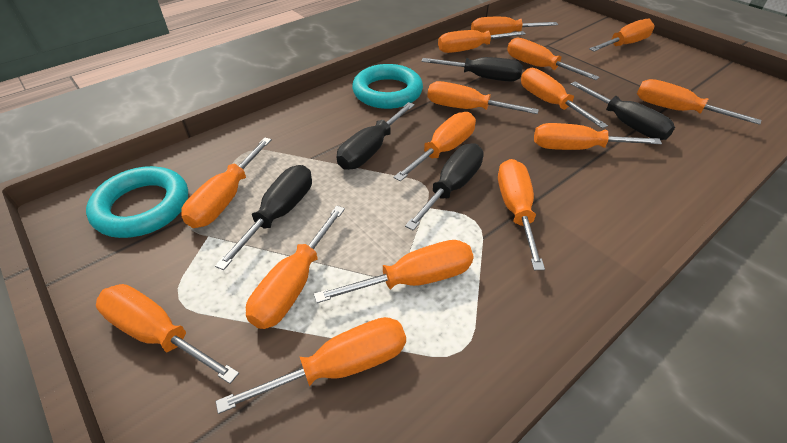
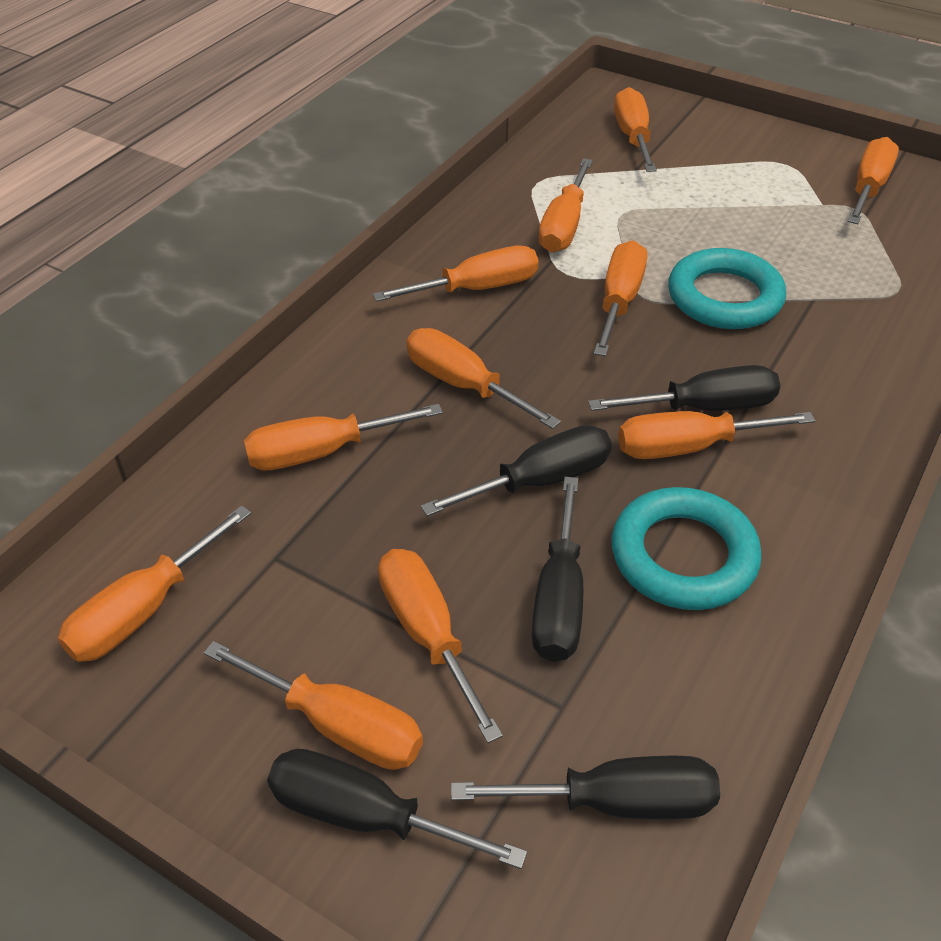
orange screwdriver: [96,284,239,384] [181,137,272,228] [216,317,406,414] [246,206,345,329] [314,240,474,303] [394,112,476,181] [427,81,539,114] [438,30,526,53] [471,17,558,35] [498,159,545,270] [507,38,600,80] [521,68,608,129] [534,123,662,150] [589,19,655,52] [637,79,761,125] = 15 -> [58,505,251,662] [204,641,423,770] [244,404,443,470] [373,245,539,302] [378,549,503,743] [406,328,561,429] [538,158,593,253] [594,240,647,357] [614,87,657,172] [618,411,815,459] [847,137,899,224] = 11

